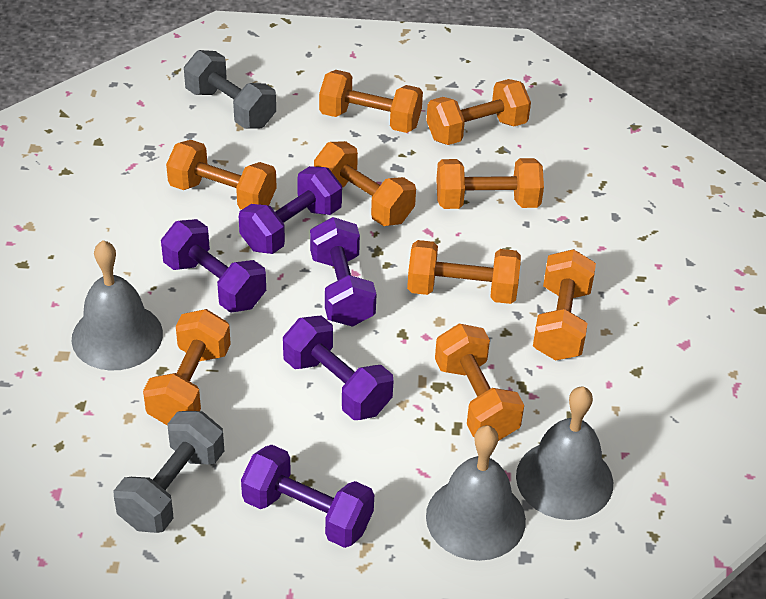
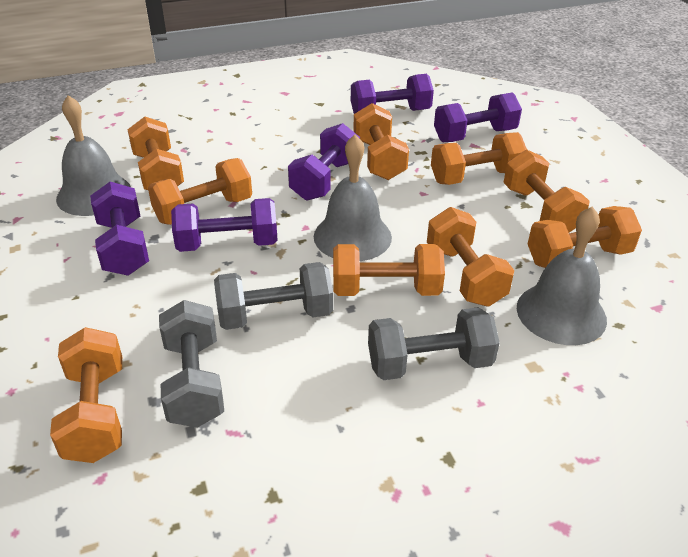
grey dumbbell: [114,411,224,533] [184,50,276,128] = 2 -> [159,300,224,428] [214,262,333,330] [368,307,500,380] = 3

